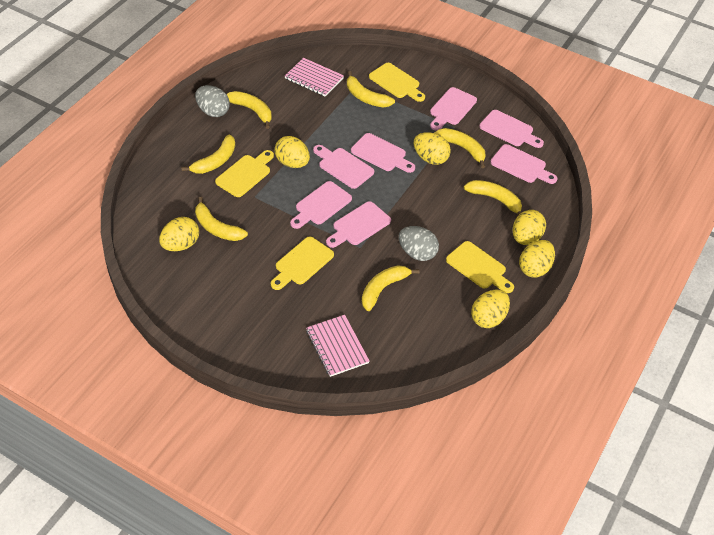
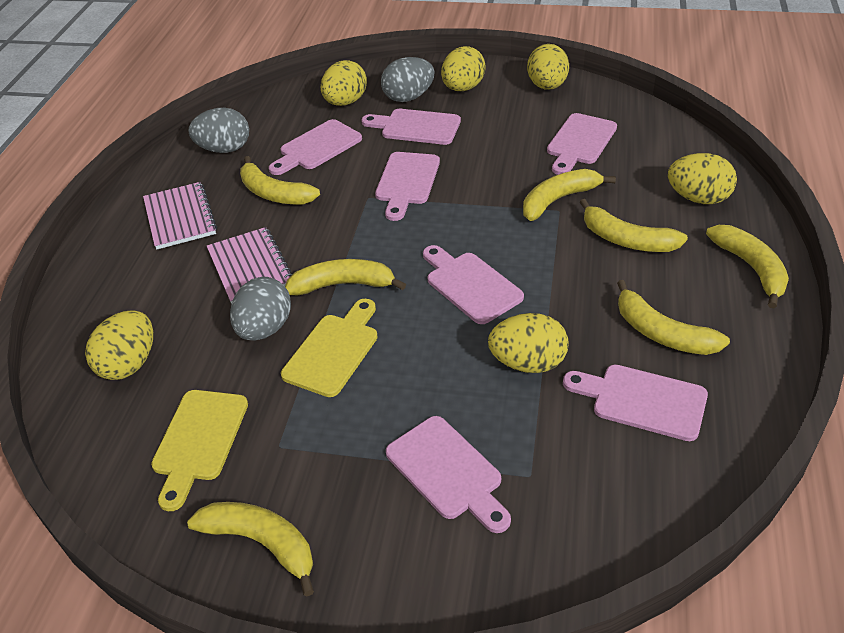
grey egg: [195,85,230,117] [399,226,439,261] = 2 -> [188,108,249,153] [230,277,291,341] [381,57,435,102] = 3
yellow cutting board: [215,150,274,197] [271,236,334,290] [369,63,425,102] [446,241,514,293] = 4 -> [151,390,248,511] [281,299,378,397] = 2

